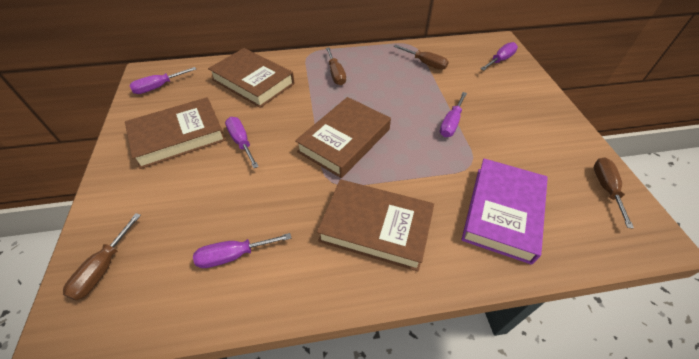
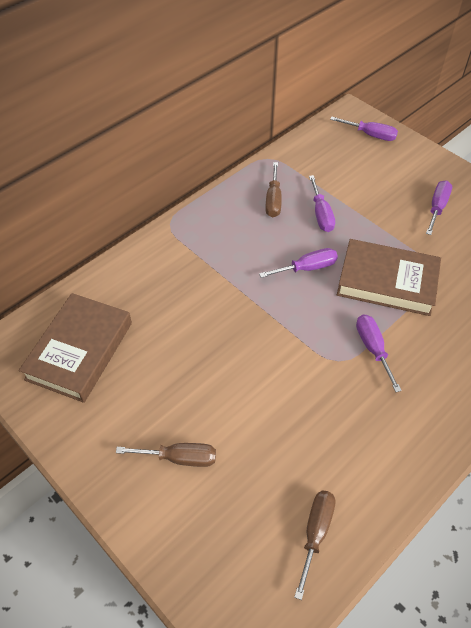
brown book: [125,97,226,169] [208,48,295,108] [295,97,391,178] [317,179,434,271] = 4 -> [19,293,132,403] [337,239,441,316] = 2
brown screwdriver: [63,213,141,301] [326,47,346,85] [394,45,449,70] [594,157,634,229] = 4 -> [116,443,216,467] [265,162,282,217] [294,490,335,600] = 3
purple book: [461,158,548,265] = 1 -> none = 0

